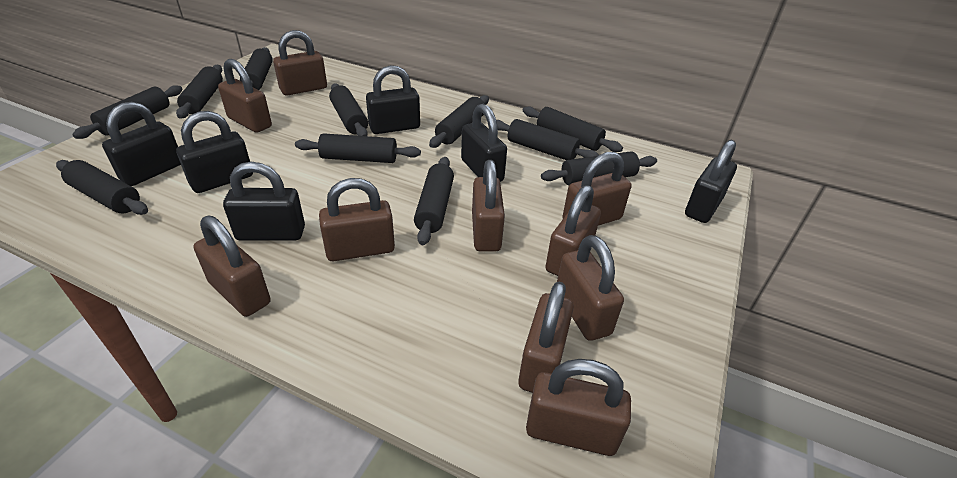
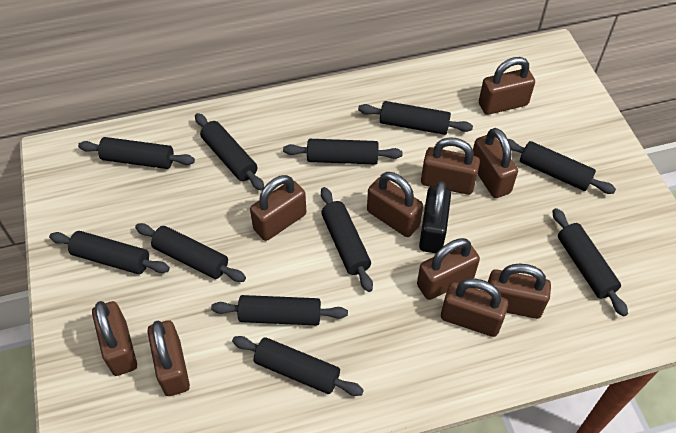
black padlock: [102,102,181,186] [176,111,253,193] [223,162,305,241] [366,65,420,134] [461,104,507,182] [685,140,737,223] = 6 -> [419,181,451,253] = 1

